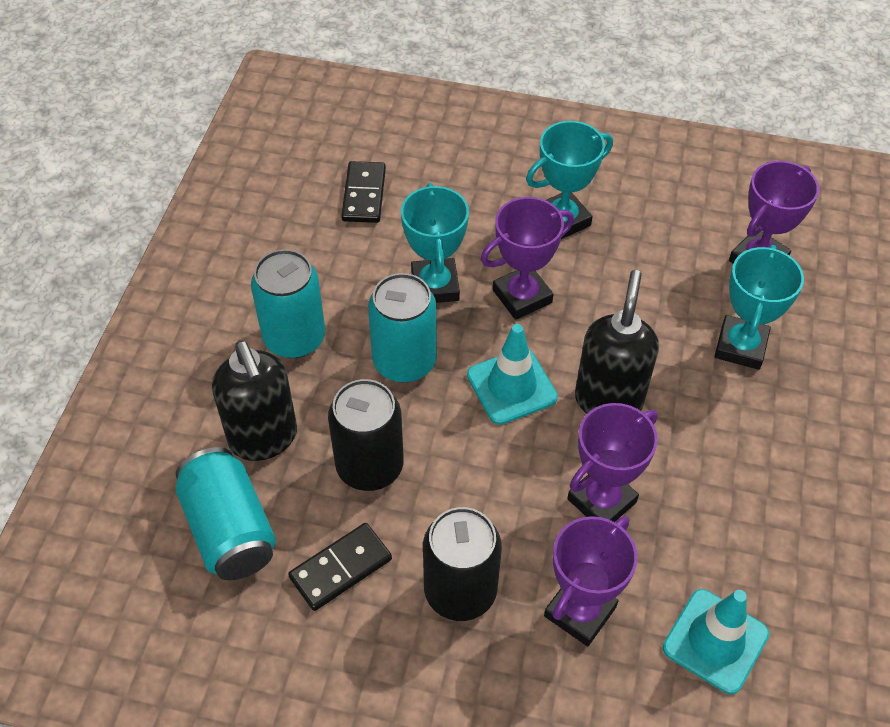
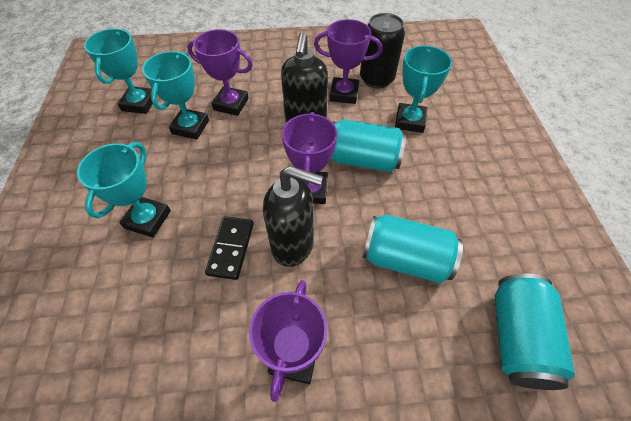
black can: [328,379,404,491] [423,507,502,621] = 2 -> [360,13,405,89] = 1
black domino: [288,523,392,611] [341,161,386,223] = 2 -> [205,216,254,280] = 1
turquoise traffic cone: [467,324,558,425] [663,589,769,694] = 2 -> none = 0
turquoise trophy: [401,183,469,303] [526,121,613,239] [714,245,804,370] = 3 -> [77,142,171,238] [84,28,153,114] [142,51,209,139] [395,45,452,133] = 4

